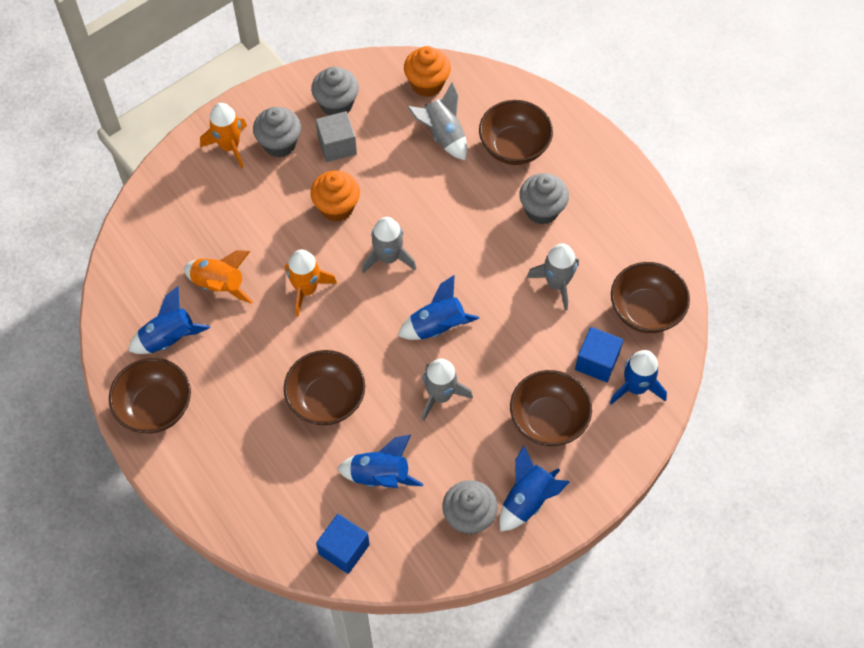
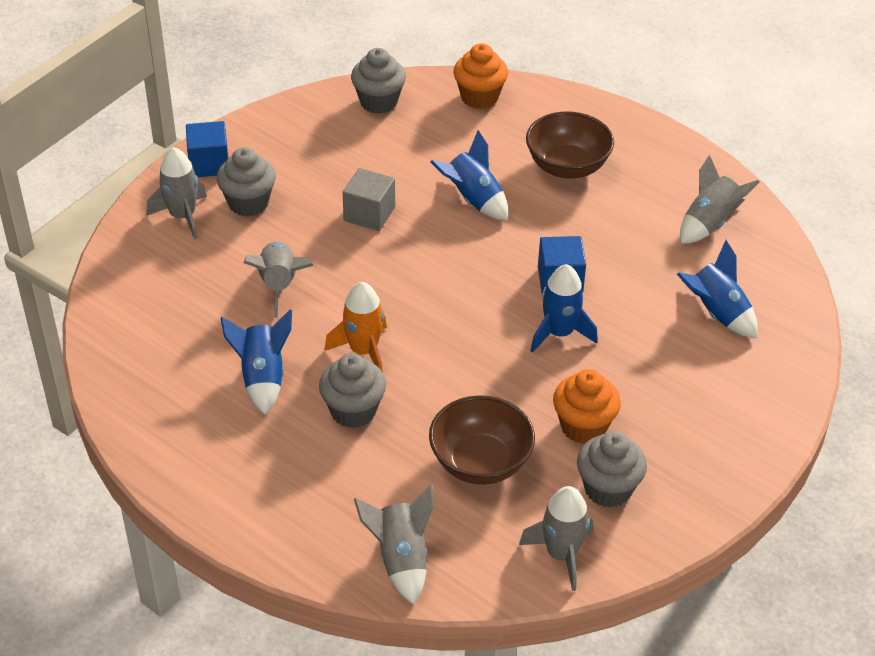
blue rocket: [128,286,210,354] [337,435,423,488] [398,275,479,340] [499,446,570,532] [610,350,667,405] = 5 -> [221,309,292,415] [430,130,508,220] [530,264,598,353] [677,240,758,338] = 4
brown bowl: [109,358,191,433] [284,350,365,425] [479,100,553,165] [510,370,592,446] [611,262,690,333] = 5 -> [429,395,535,485] [526,112,614,179] = 2
grey rocket: [362,217,416,274] [408,82,467,160] [422,359,473,421] [527,243,579,311] = 4 -> [147,147,207,239] [243,242,313,318] [354,484,434,605] [519,486,593,591] [680,155,760,244] = 5
orange rocket: [184,250,253,304] [200,103,247,169] [285,249,337,317] = 3 -> [324,282,387,373] = 1

